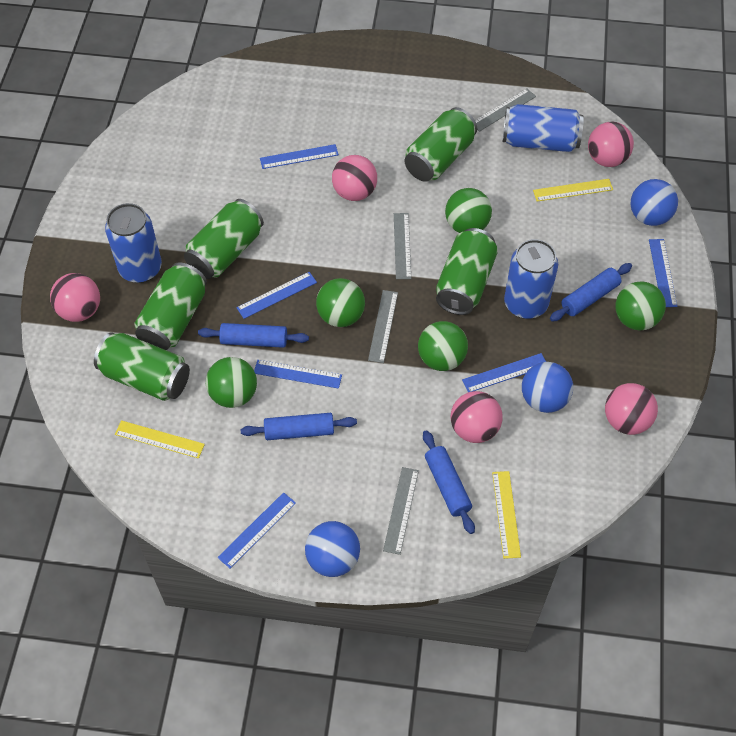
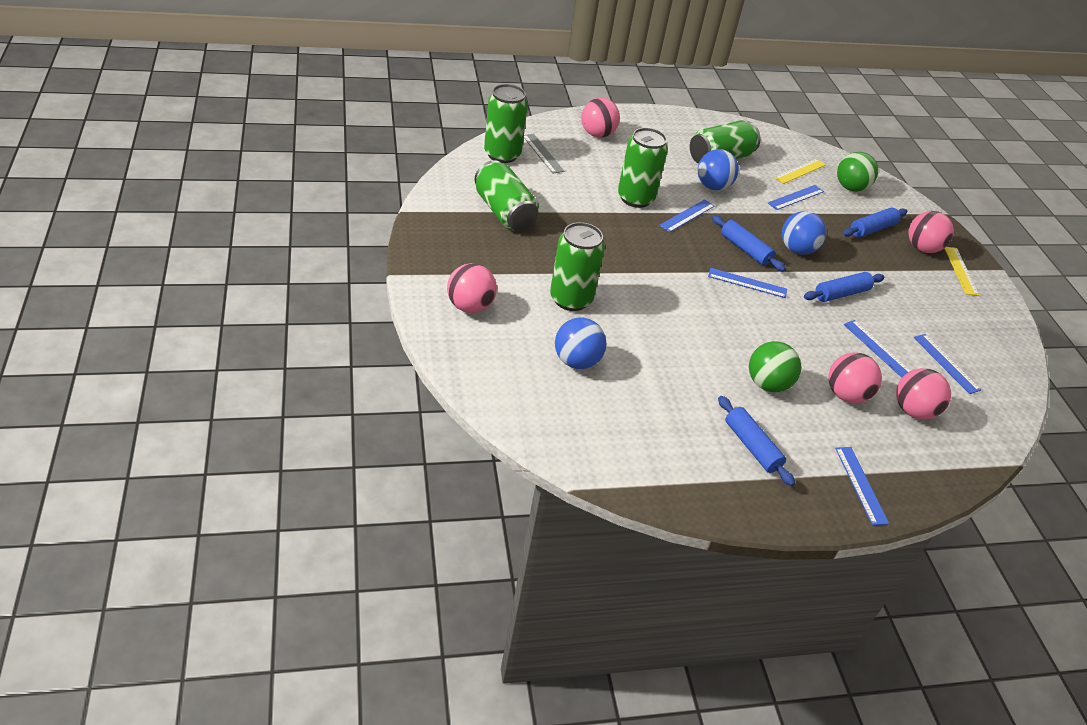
blue can: [105,203,162,283] [503,104,584,152] [504,239,558,319] = 3 -> none = 0
green ball: [206,357,257,408] [316,278,365,327] [418,321,468,371] [445,188,492,233] [615,281,666,330] = 5 -> [749,341,801,392] [837,152,878,192] = 2
grey ruler: [368,290,398,363] [383,467,419,555] [394,213,411,279] [475,89,536,132] = 4 -> [524,134,564,174] = 1
yellow ruler: [115,420,205,459] [492,471,521,559] [533,179,613,202] = 3 -> [774,159,826,184] [944,247,979,296] = 2

